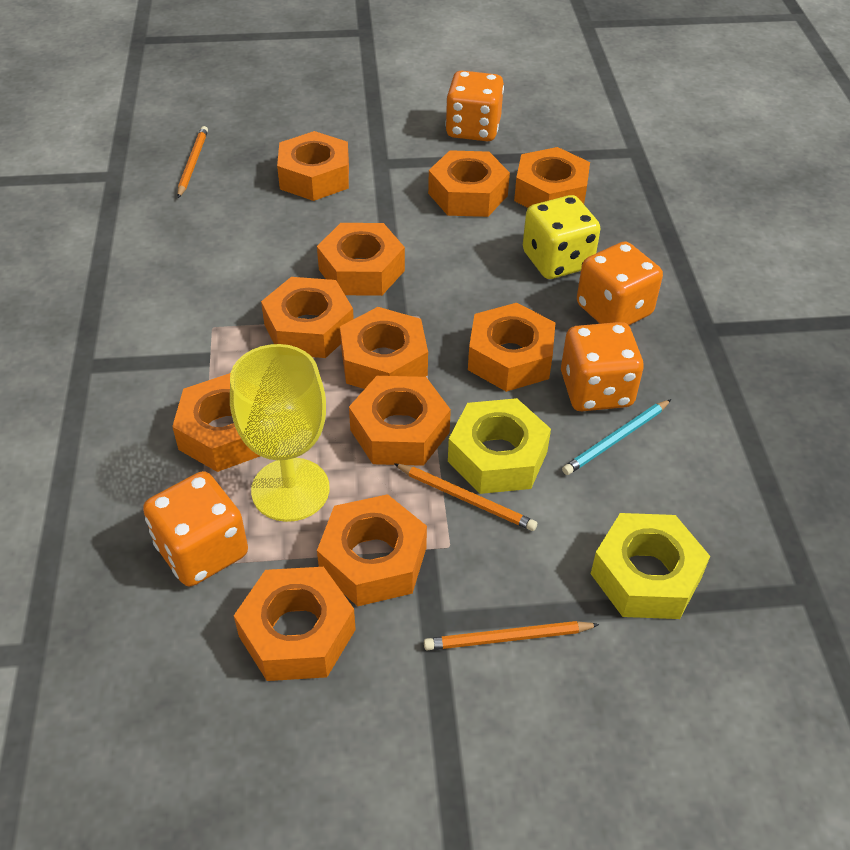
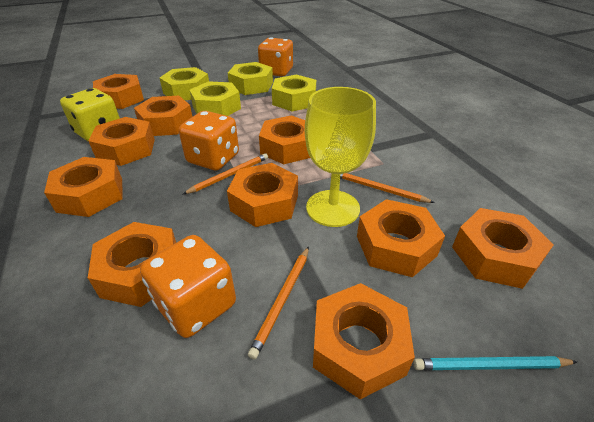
orange dice: [143,471,248,586] [445,71,504,141] [561,322,644,411] [577,241,663,326] = 4 -> [140,235,236,338] [179,111,239,170] [258,37,293,76] = 3
orange nut: [172,373,260,472] [234,567,356,681] [261,277,354,358] [277,131,349,201] [317,223,405,296] [317,494,427,606] [340,307,428,389] [349,376,451,466] [428,150,510,217] [468,303,555,392] [514,147,590,208] = 11 -> [44,157,122,217] [88,222,176,307] [89,117,155,166] [93,74,144,109] [134,96,192,136] [227,163,298,227] [259,115,310,164] [313,283,415,400] [357,199,445,277] [452,208,554,289] = 10
yellow nut: [448,398,551,494] [591,513,710,619] = 2 -> [159,67,209,100] [190,81,241,116] [228,62,273,95] [272,75,316,111] = 4

